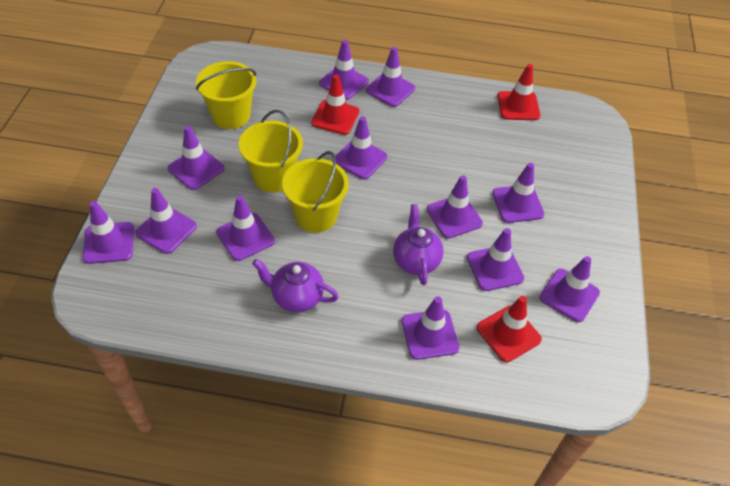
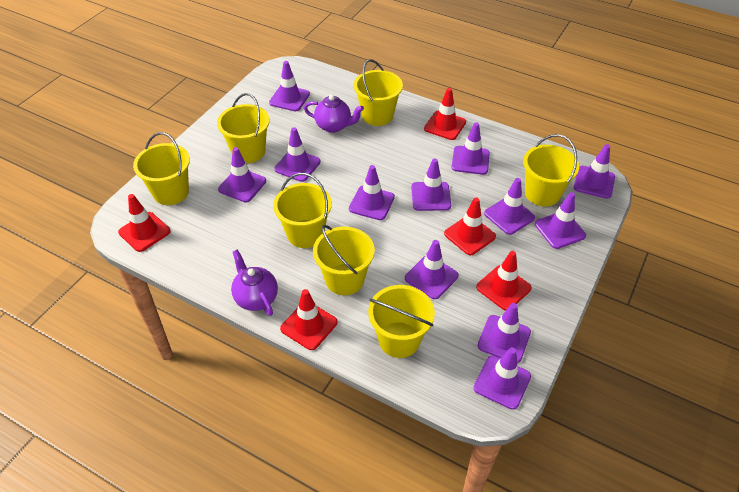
red traffic cone: [311,75,359,135] [477,296,542,362] [497,64,540,120] = 3 -> [118,194,171,252] [280,289,338,350] [424,88,466,140] [444,198,496,255] [476,251,532,311] = 5
yellow bucket: [196,61,256,129] [239,110,303,193] [282,151,349,233] = 3 -> [133,132,190,205] [217,93,270,163] [273,173,332,248] [313,225,375,295] [354,59,403,126] [368,285,435,358] [523,134,579,207] = 7

